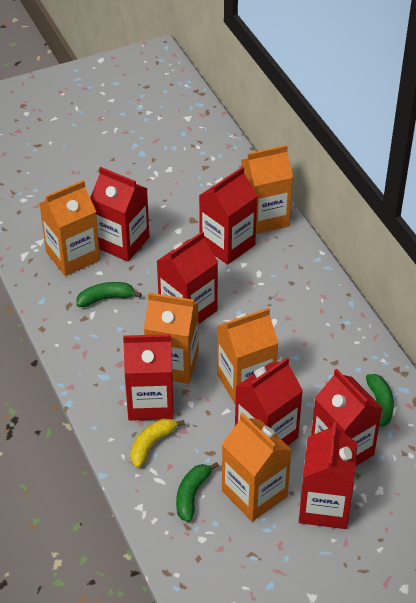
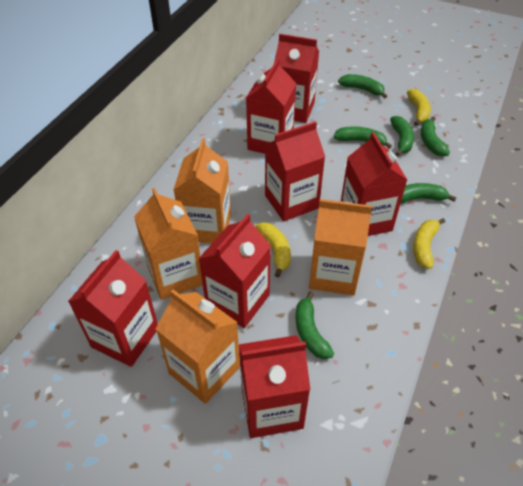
green banana: [76,282,142,307] [176,462,219,522] [366,374,394,427] = 3 -> [296,291,334,359] [334,127,392,149] [338,74,387,99] [390,116,414,156] [401,183,456,203] [421,116,450,157] = 6
orange carton: [39,180,100,276] [144,293,199,384] [217,308,278,404] [222,413,292,522] [241,145,293,234] = 5 -> [134,187,203,300] [156,290,240,404] [174,138,231,243] [309,199,372,296] = 4
yellow banana: [130,418,185,468] = 1 -> [256,222,291,277] [407,89,431,126] [413,218,445,269] = 3

